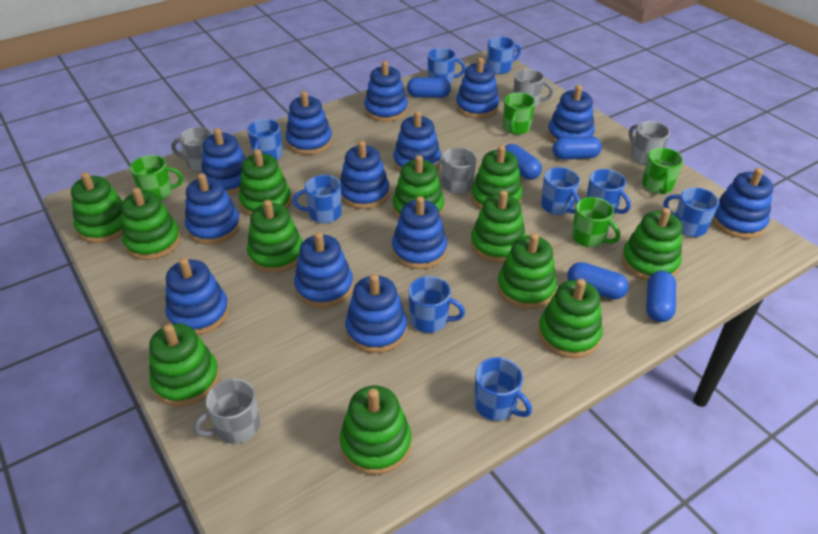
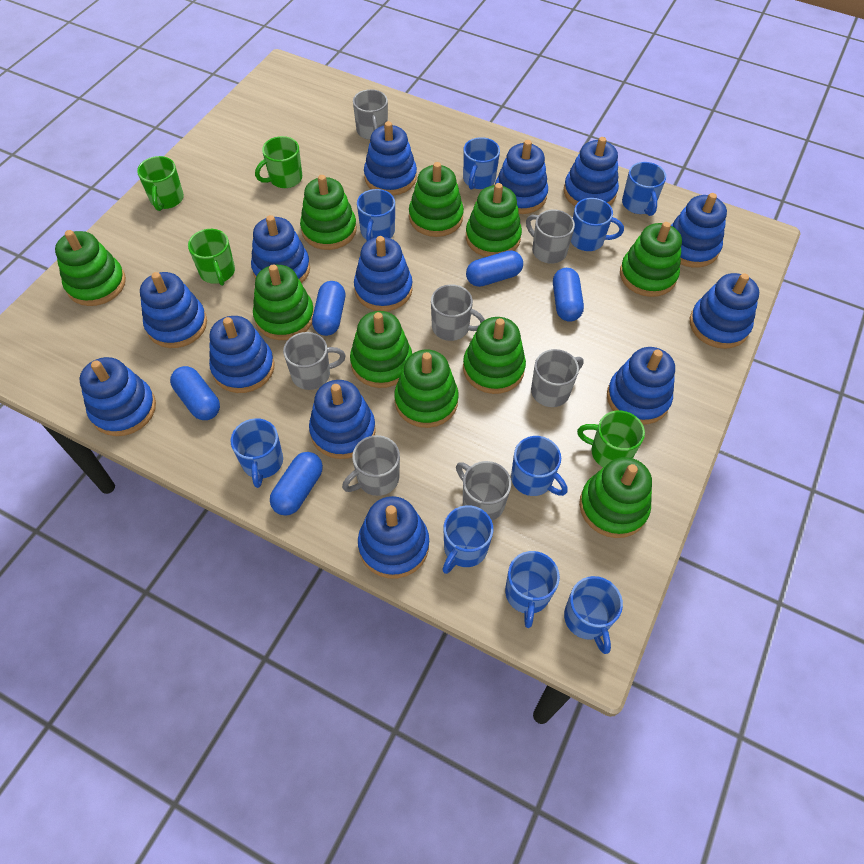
green stacking toy: [71,172,123,243] [121,188,181,260] [149,324,220,407] [239,149,292,216] [247,200,303,273] [340,386,411,475] [393,155,444,219] [471,145,523,210] [471,190,526,263] [497,233,557,309] [538,279,603,358] [622,208,682,281] = 12 -> [55,230,126,306] [253,264,314,340] [300,175,357,250] [350,311,412,388] [394,350,459,428] [409,162,464,237] [463,317,526,394] [466,183,522,257] [579,457,652,538] [620,222,682,297] = 10
grey mug: [171,127,213,172] [193,379,260,444] [433,148,476,194] [513,69,553,108] [629,121,670,165] = 5 -> [283,332,346,390] [342,435,400,496] [353,89,388,140] [431,284,485,341] [456,461,511,521] [526,210,575,263] [531,349,584,407] = 7

